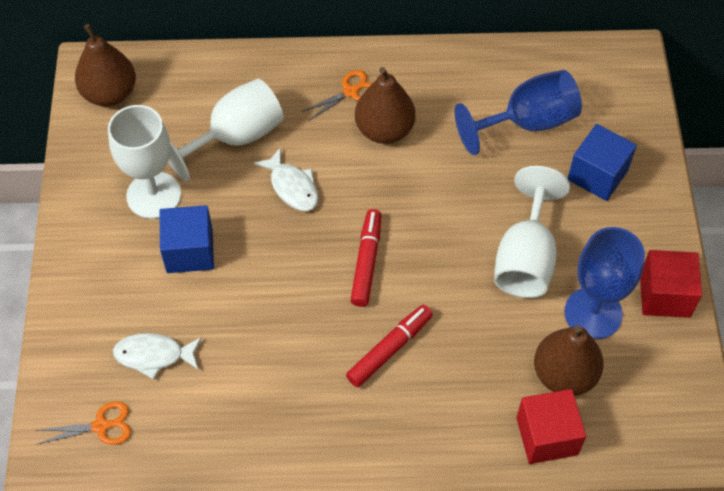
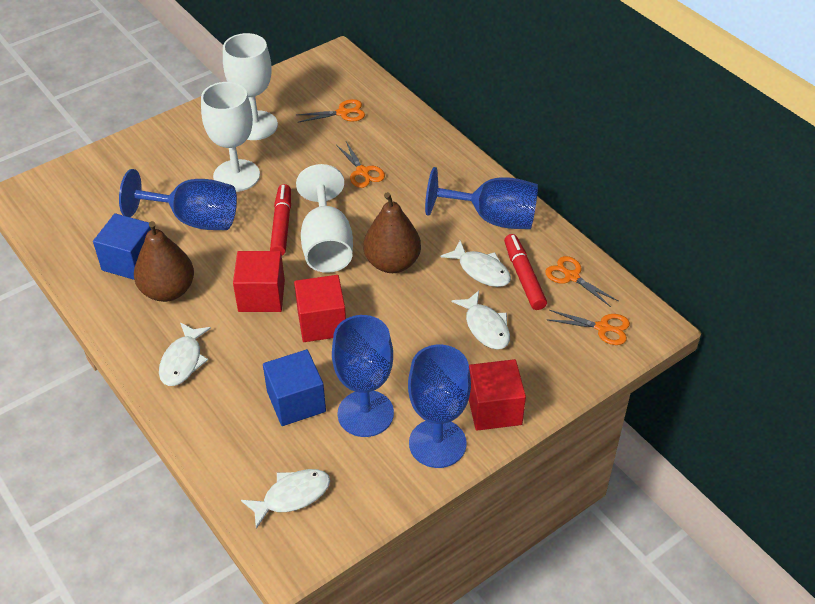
blue goblet: [454,70,582,155] [564,227,645,340] = 2 -> [119,169,237,230] [332,315,394,437] [408,345,471,468] [425,167,538,229] = 4
brown pear: [75,24,136,106] [355,67,416,144] [534,325,604,396] = 3 -> [134,221,194,302] [364,192,421,273] = 2
orange scissors: [37,401,131,445] [301,70,373,121] = 2 -> [297,99,365,122] [336,142,385,188] [545,256,618,307] [548,310,630,345] = 4
red cube: [516,389,586,464] [640,250,702,318] = 2 -> [233,251,285,312] [294,275,346,342] [469,359,526,431] = 3
white fish: [113,333,202,379] [254,147,319,211] = 2 -> [159,322,211,386] [241,469,330,529] [441,241,511,287] [451,291,510,350] = 4

